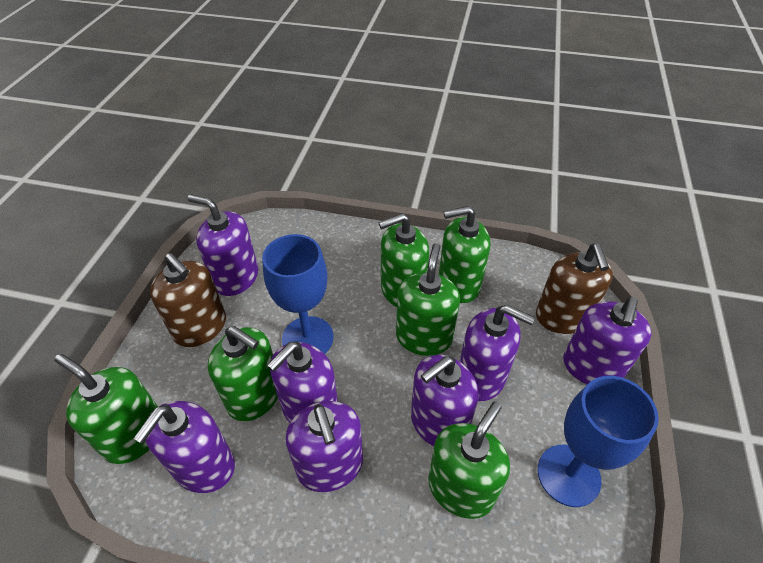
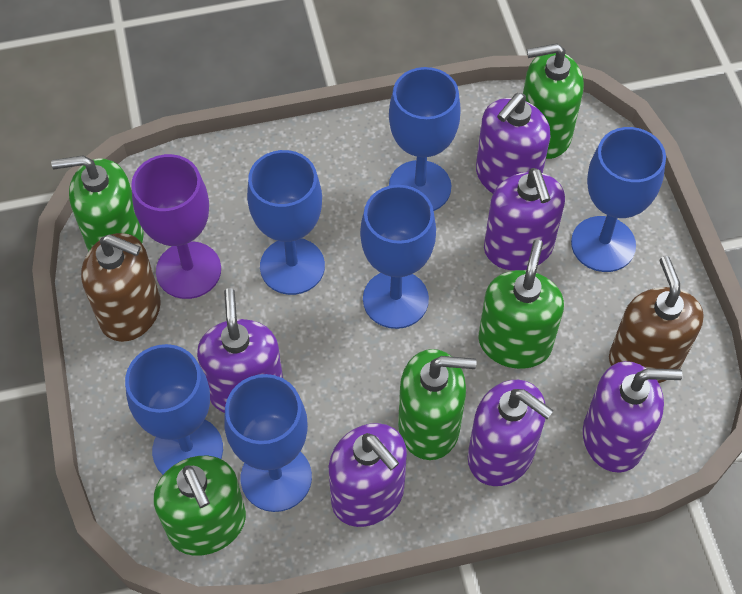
blue goblet: [262,234,334,354] [538,376,659,507] = 2 -> [125,344,223,475] [224,374,312,512] [247,150,325,295] [360,185,436,329] [389,67,461,211] [571,127,666,272] = 6
green soap dispenser: [55,354,158,464] [208,326,278,421] [379,213,429,307] [396,243,460,356] [428,401,510,519] [439,206,490,303] = 6 -> [51,156,144,252] [154,456,246,556] [398,349,477,460] [478,240,564,369] [523,44,584,159] = 5
purple goblet: none = 0 -> [131,154,221,299] = 1
purple soap dispenser: [133,401,235,493] [188,194,258,296] [267,342,338,423] [286,401,363,492] [411,355,479,446] [460,305,535,401] [563,297,651,384] = 7 -> [197,288,283,413] [329,423,407,527] [468,380,554,486] [476,93,551,193] [484,168,565,271] [583,361,682,473] = 6

